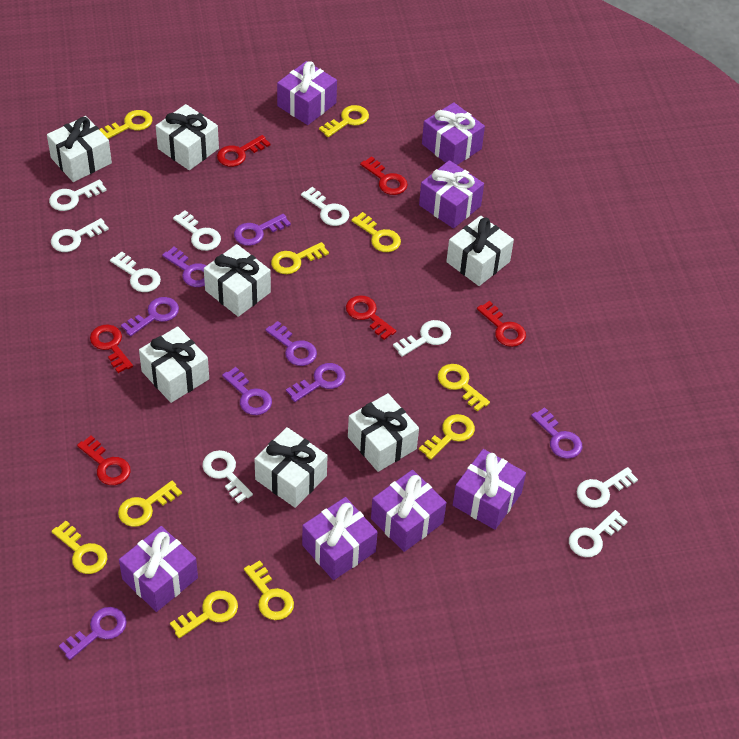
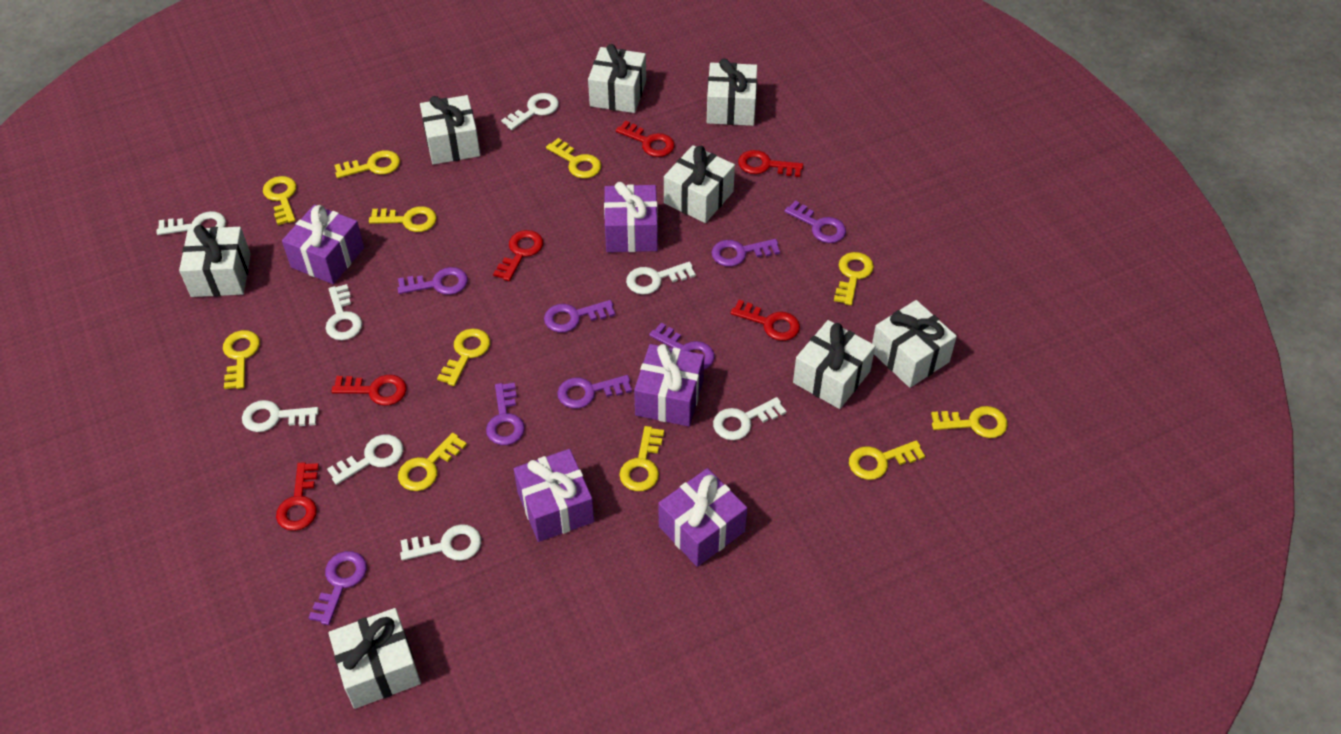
purple gift: [119,526,198,612] [277,61,337,125] [302,497,378,580] [371,470,447,552] [419,160,484,229] [422,102,485,165] [453,449,526,530] = 7 -> [282,205,364,284] [514,449,594,542] [604,182,658,252] [634,344,704,427] [658,468,747,567] = 5
white gift: [47,116,112,182] [139,326,209,403] [156,104,219,170] [204,244,271,317] [254,427,328,508] [348,393,419,472] [446,216,514,286] = 7 -> [179,225,251,297] [328,608,421,709] [420,95,480,165] [588,44,646,113] [664,145,735,223] [707,58,757,126] [793,320,875,409] [872,300,957,388] = 8
white key: [49,180,107,211] [51,218,109,252] [110,251,161,292] [173,210,221,251] [202,450,253,503] [301,187,349,226] [393,320,451,357] [569,510,628,557] [577,467,638,508] = 9 -> [157,211,226,235] [242,400,319,432] [325,284,362,340] [327,435,403,485] [400,524,481,561] [501,93,559,130] [626,262,696,294] [713,397,786,440] = 8
yellow key: [51,521,107,574] [99,110,153,139] [118,481,182,527] [170,591,238,638] [244,560,294,620] [271,242,329,274] [319,105,369,137] [351,212,401,252] [419,414,475,460] [438,364,490,412] = 10 -> [223,330,260,389] [263,176,297,225] [334,150,400,178] [369,206,437,232] [398,433,467,491] [437,328,490,386] [546,138,601,178] [619,426,664,491] [834,252,874,305] [849,440,925,480] [931,406,1008,438] = 11

